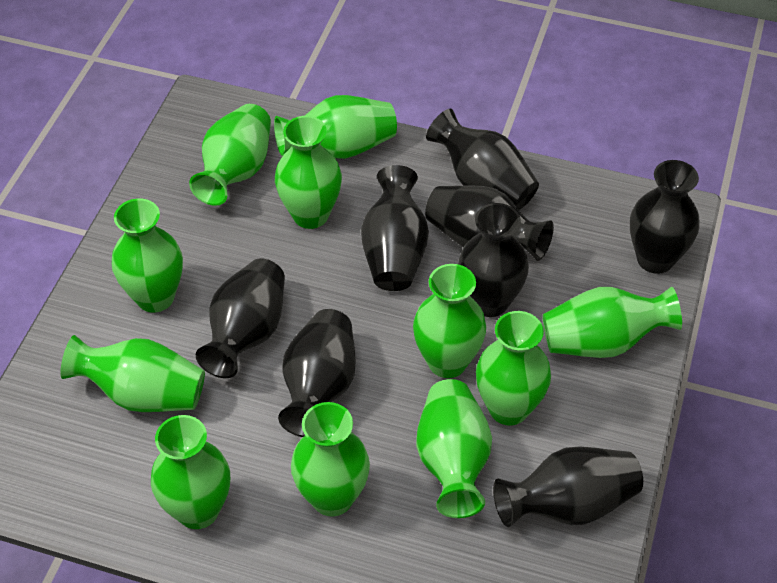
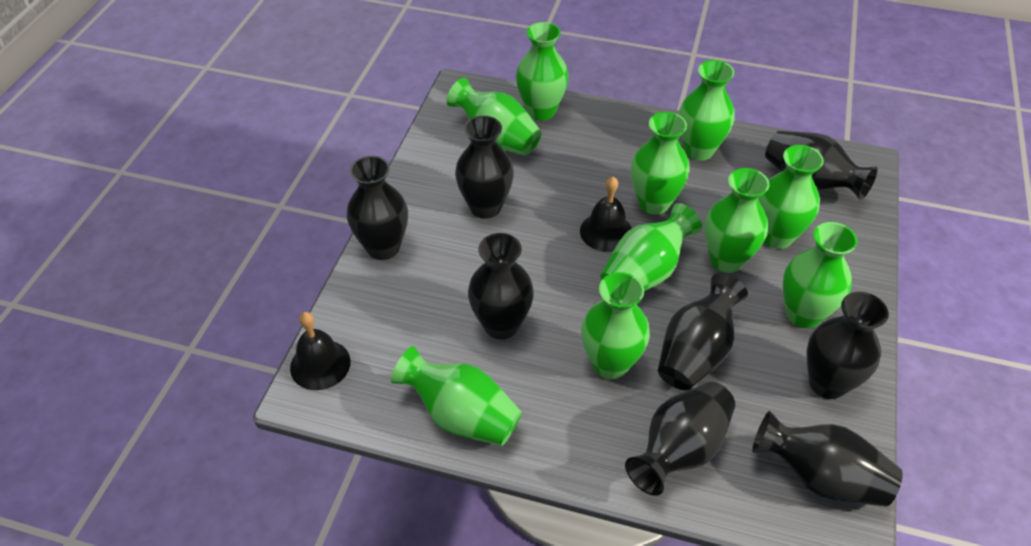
black bell: none = 0 -> [290,312,351,390] [580,177,632,252] = 2
green vase: [60,335,205,412] [112,198,183,313] [151,415,230,529] [189,104,271,206] [274,95,397,159] [275,116,342,229] [291,402,370,517] [413,264,486,378] [416,379,492,518] [476,311,551,425] [543,287,682,358] = 11 -> [391,346,522,446] [446,78,542,156] [516,22,569,121] [581,272,650,379] [600,203,702,291] [631,112,690,215] [679,60,735,161] [705,168,770,273] [758,145,824,249] [783,222,858,328] = 10

